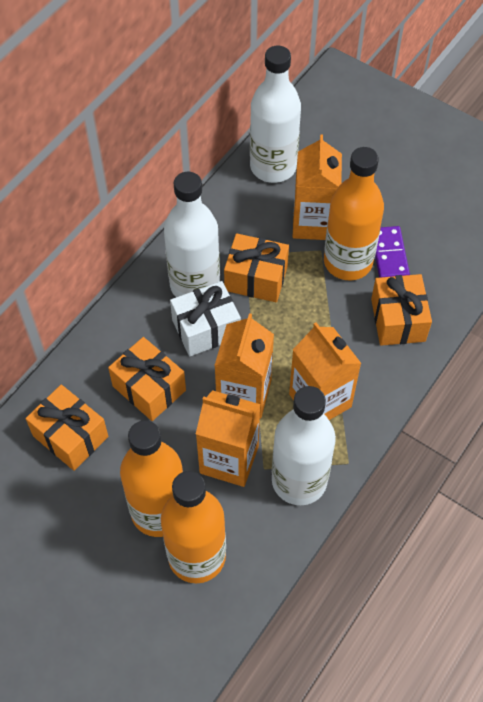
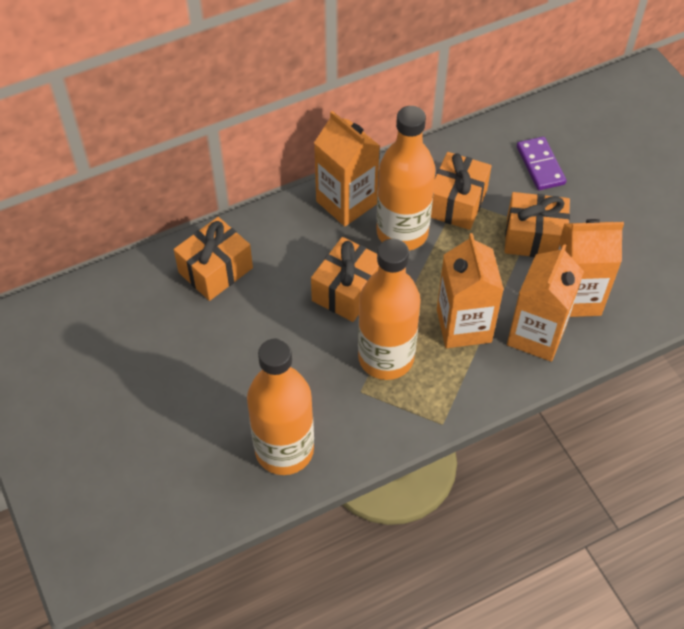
white bottle: [164,172,220,297] [250,45,301,183] [272,386,336,505] = 3 -> none = 0
white gift: [170,281,241,356] = 1 -> none = 0

